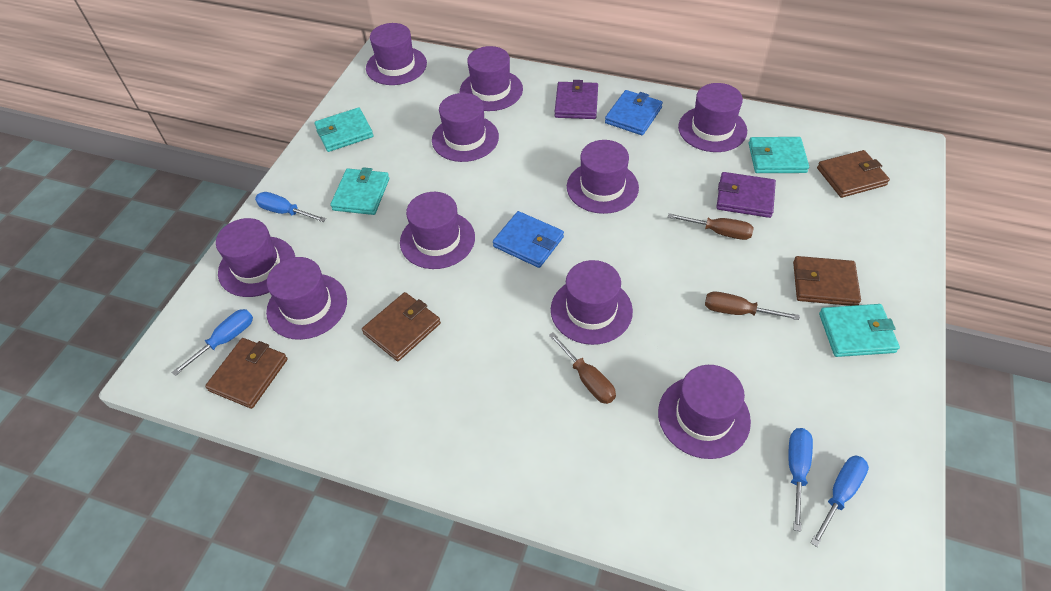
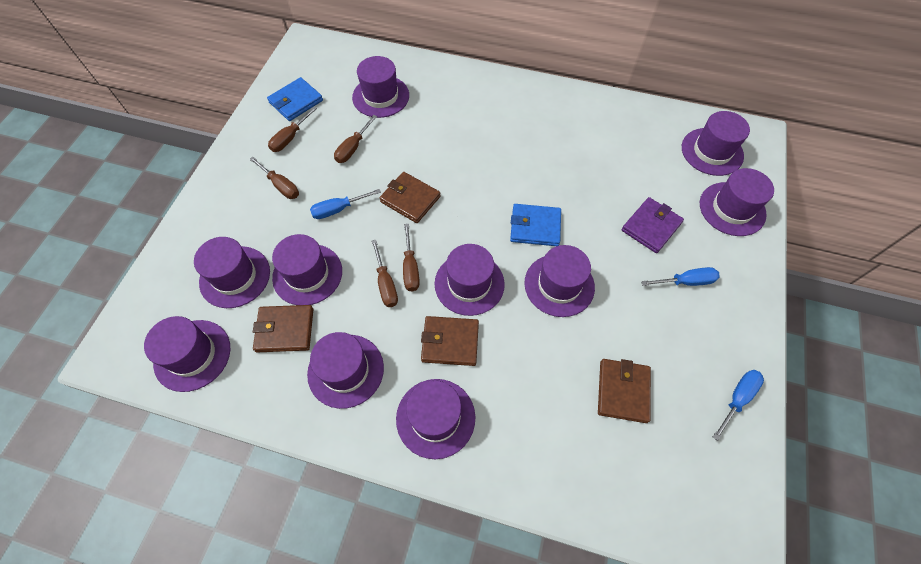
blue screwdriver: [171,309,253,376] [255,192,326,222] [789,428,813,532] [811,455,869,547] = 4 -> [310,189,381,219] [641,267,720,286] [713,370,764,441] = 3
brown screwdriver: [549,332,616,404] [668,213,754,240] [705,292,800,320] = 3 -> [250,157,299,199] [268,107,317,152] [334,115,377,163] [372,240,398,307] [403,224,420,292] = 5
purple wallet: [555,80,598,119] [716,172,776,218] = 2 -> [622,197,684,253] = 1
turquoise wallet: [314,107,373,152] [330,167,389,215] [749,137,809,173] [819,304,900,357] = 4 -> none = 0

